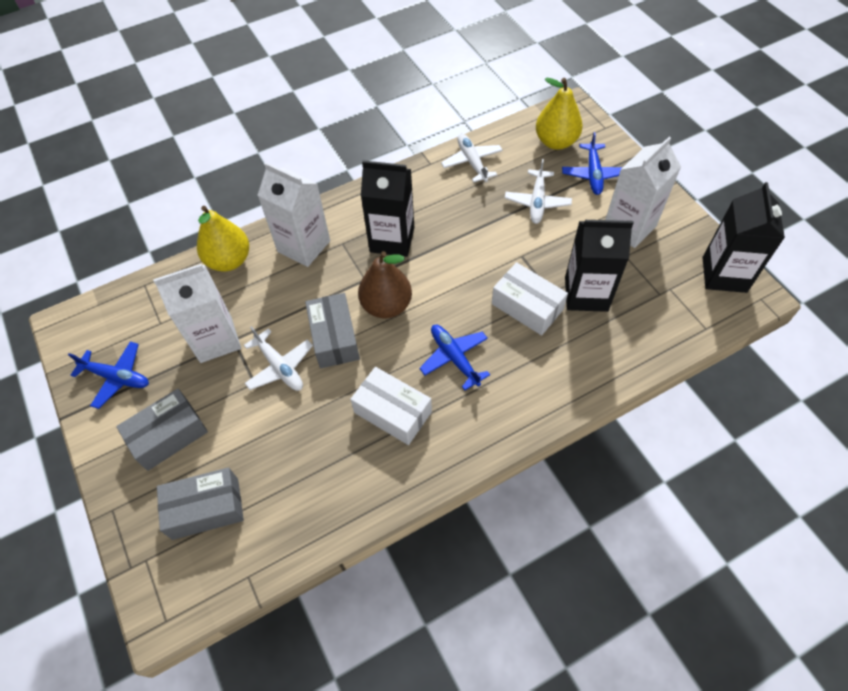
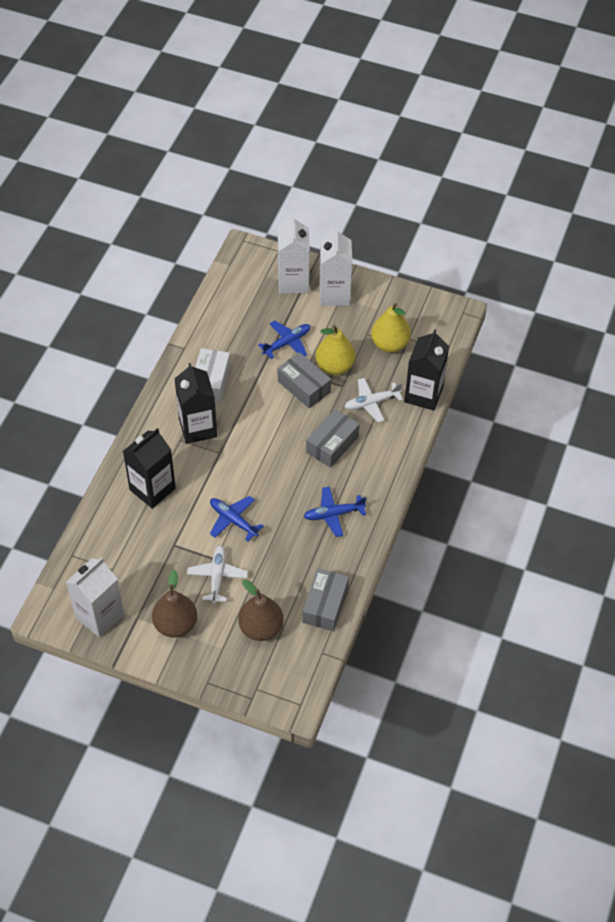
brown pear: [358,251,412,318] = 1 -> [152,570,197,638] [238,580,284,641] = 2
white box: [350,367,432,445] [492,262,568,335] = 2 -> [195,348,231,402] = 1
white plane: [244,326,313,391] [441,134,503,183] [505,159,572,224] = 3 -> [187,546,248,604] [345,378,403,423] = 2

